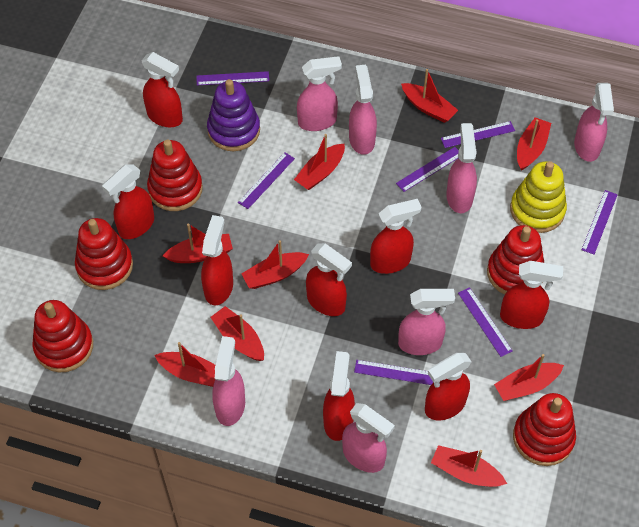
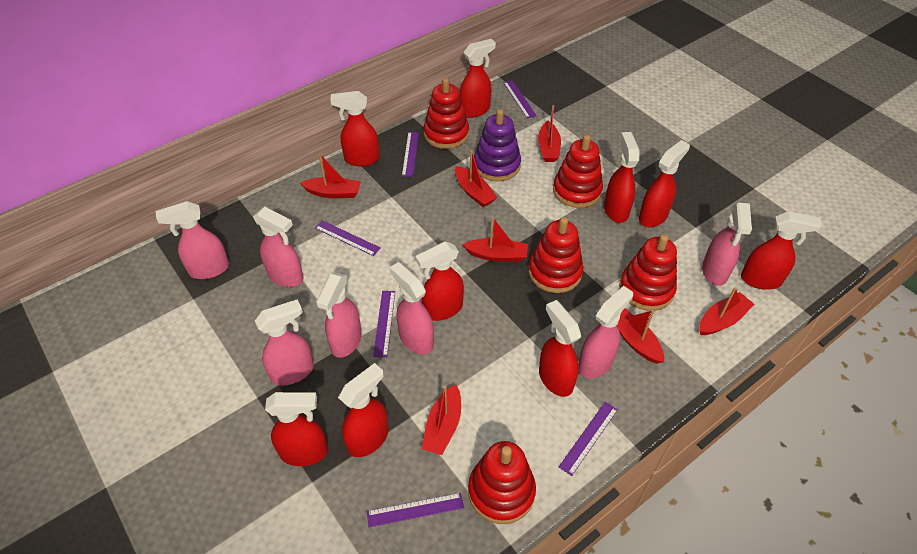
purple ruler: [196,71,269,86] [238,152,295,209] [354,360,433,385] [396,147,459,192] [441,121,515,148] [458,287,513,357] [582,190,618,255] = 7 -> [315,220,381,256] [367,493,464,527] [373,291,395,357] [402,132,419,177] [503,80,537,118] [559,402,618,476] = 6
red boat: [154,342,215,387] [163,224,233,263] [211,306,264,361] [241,240,309,289] [294,134,345,190] [401,69,458,123] [431,445,507,487] [494,354,564,401] [517,117,551,171] = 9 -> [300,154,361,198] [422,384,461,455] [455,150,497,207] [462,217,528,262] [538,105,561,162] [616,308,664,364] [699,287,754,335] = 7
red spray bottle: [102,165,154,239] [142,52,183,127] [201,215,233,305] [306,243,352,316] [323,351,355,441] [370,199,422,274] [425,353,472,421] [500,261,563,329] = 8 -> [265,392,328,466] [330,91,380,166] [338,363,389,457] [415,241,464,321] [460,39,496,118] [539,300,581,397] [604,132,640,223] [639,140,690,227] [741,211,822,290] = 9
yellow stacking toy: [510,161,567,233] = 1 -> none = 0

